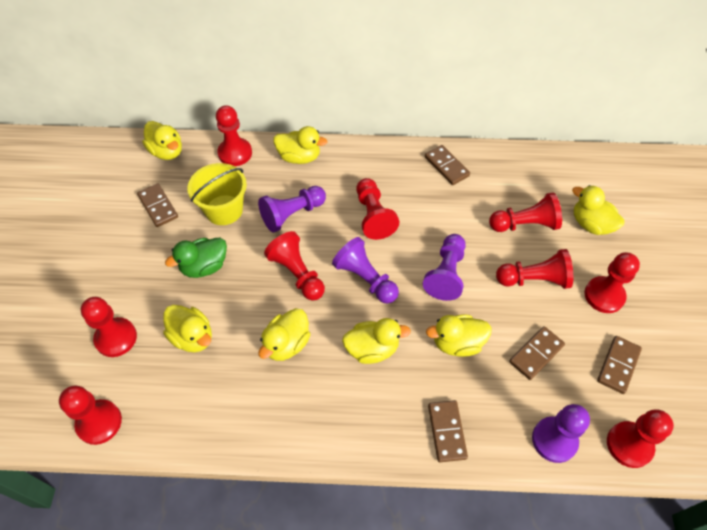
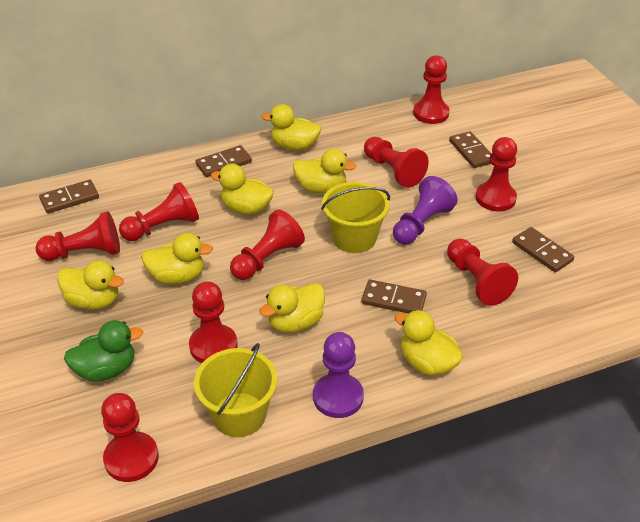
purple pawn: [258,186,326,233] [332,237,399,304] [423,234,466,301] [532,404,590,463] = 4 -> [313,332,364,418] [393,176,458,245] = 2
yellow bucket: [187,163,247,225] = 1 -> [194,343,277,437] [321,182,390,253] = 2

